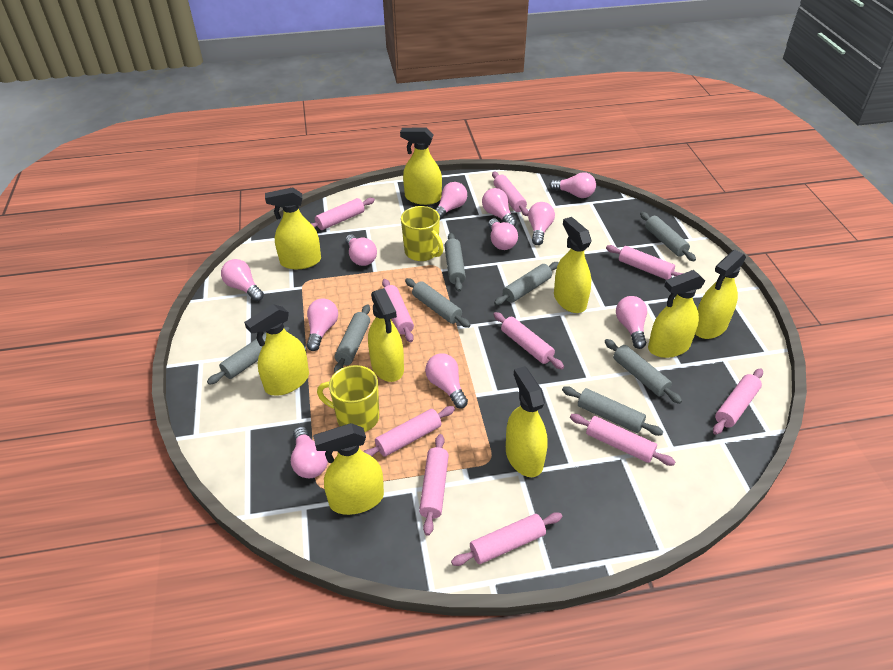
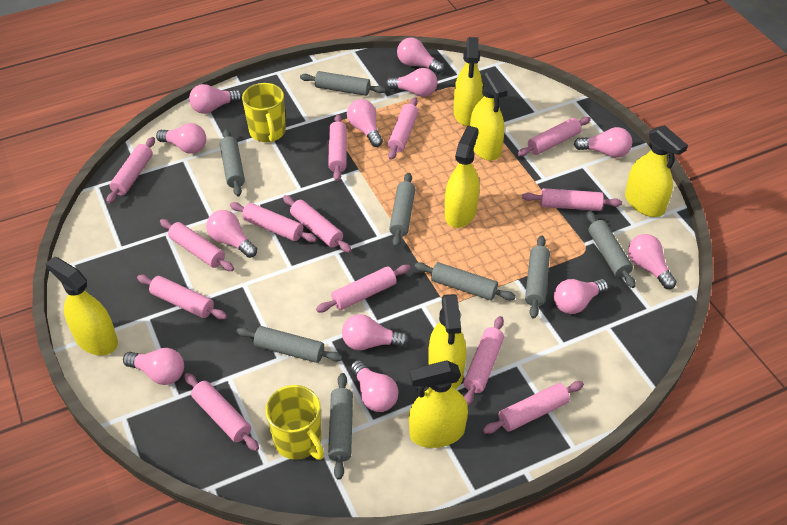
pink light bulb: [221,259,264,301] [291,427,328,478] [307,298,338,351] [345,234,377,266] [425,353,468,409] [435,182,467,220] [482,188,517,227] [488,218,518,250] [528,202,555,245] [549,172,596,198] [616,296,647,349] = 11 -> [123,348,184,385] [156,123,206,154] [189,84,242,114] [206,210,257,258] [342,314,409,350] [347,99,383,147] [350,360,398,412] [386,68,438,97] [397,37,444,74] [554,279,608,314] [574,127,632,158] [628,234,677,289] = 12
pink rolling pin: [311,198,375,230] [363,406,455,457] [382,279,414,343] [419,434,449,536] [451,512,562,566] [492,171,529,216] [493,312,564,369] [570,414,676,466] [606,245,683,280] [713,368,763,435] = 10 -> [107,137,155,204] [137,275,227,320] [160,219,234,271] [184,373,259,451] [230,202,317,242] [283,195,351,253] [316,265,410,312] [328,114,347,181] [388,97,419,160] [463,316,504,406] [483,381,584,434] [518,117,591,156] [522,188,622,211] = 13
yellow spray bottle: [244,304,309,396] [265,187,321,269] [313,423,384,515] [368,288,404,382] [400,128,442,205] [506,366,548,477] [554,217,592,313] [648,270,705,358] [695,250,746,339] = 9 -> [45,257,118,356] [409,360,468,448] [428,294,466,389] [445,126,479,228] [454,37,483,126] [470,70,508,161] [625,125,688,217] = 7

